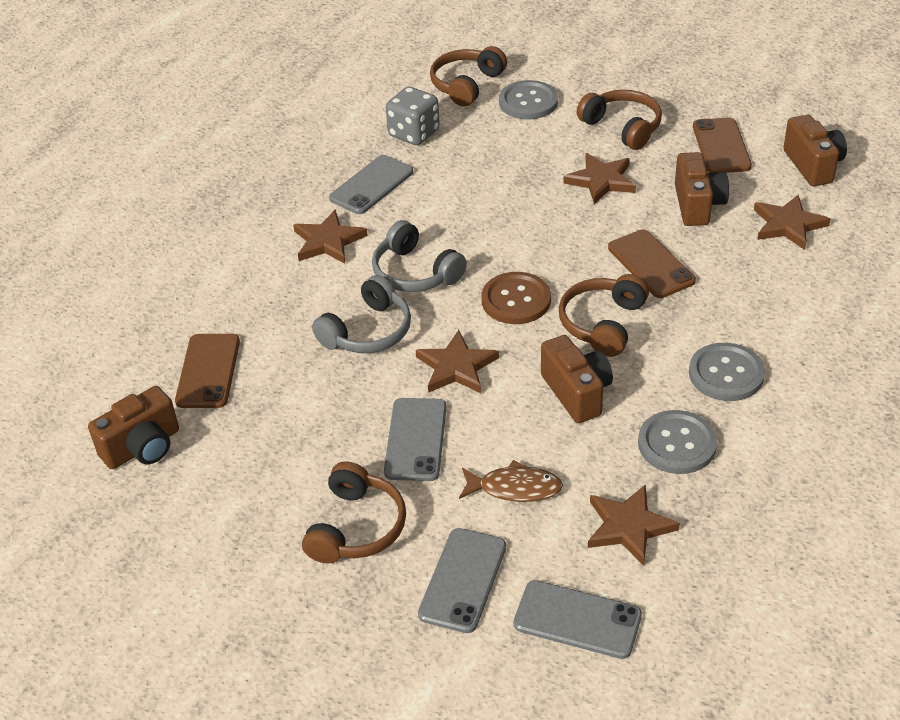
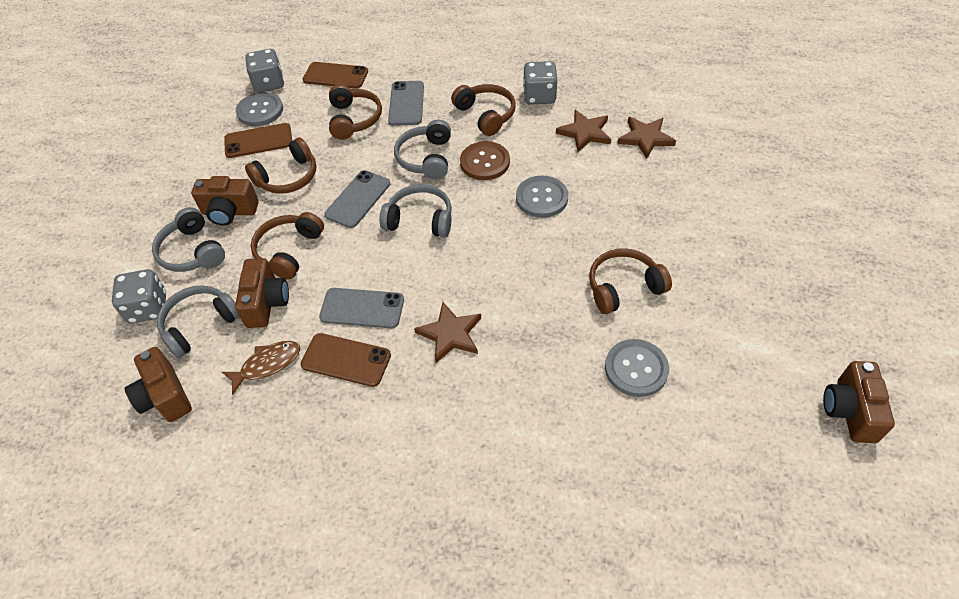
brown headphones: [302,461,406,564] [430,46,507,106] [559,274,649,357] [577,90,662,150] = 4 -> [245,137,317,194] [251,212,324,280] [329,84,382,140] [451,84,516,136] [589,248,672,314] = 5
brown star: [293,210,368,264] [416,330,499,393] [563,153,636,204] [588,484,680,566] [754,195,830,250] = 5 -> [414,302,481,363] [556,110,611,152] [617,117,676,159] = 3
grey dice: [386,87,440,145] = 1 -> [112,269,166,324] [245,49,284,93] [523,61,557,104] = 3
grey headphones: [312,275,411,353] [372,220,467,292] = 2 -> [152,207,225,272] [157,285,240,358] [379,184,452,238] [394,120,451,180] = 4
grey phone: [329,155,413,214] [384,398,446,481] [418,528,506,633] [514,580,642,659] = 4 -> [319,288,404,328] [324,170,390,228] [388,81,424,126] = 3

